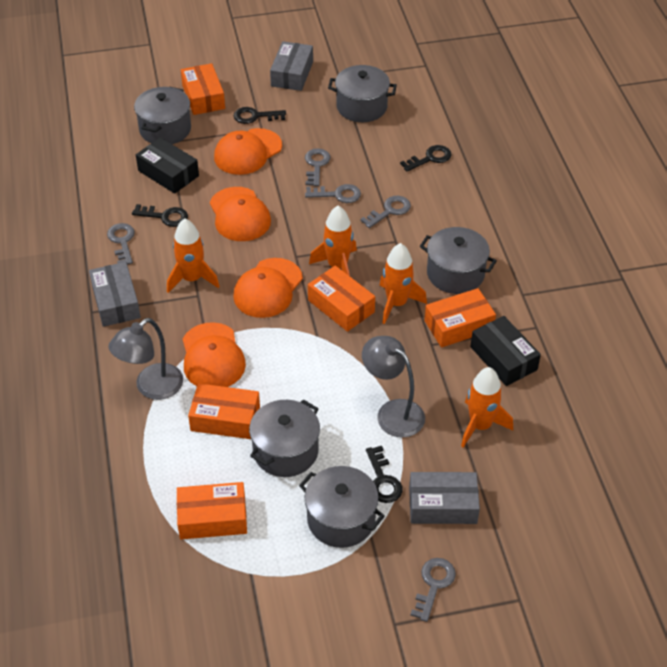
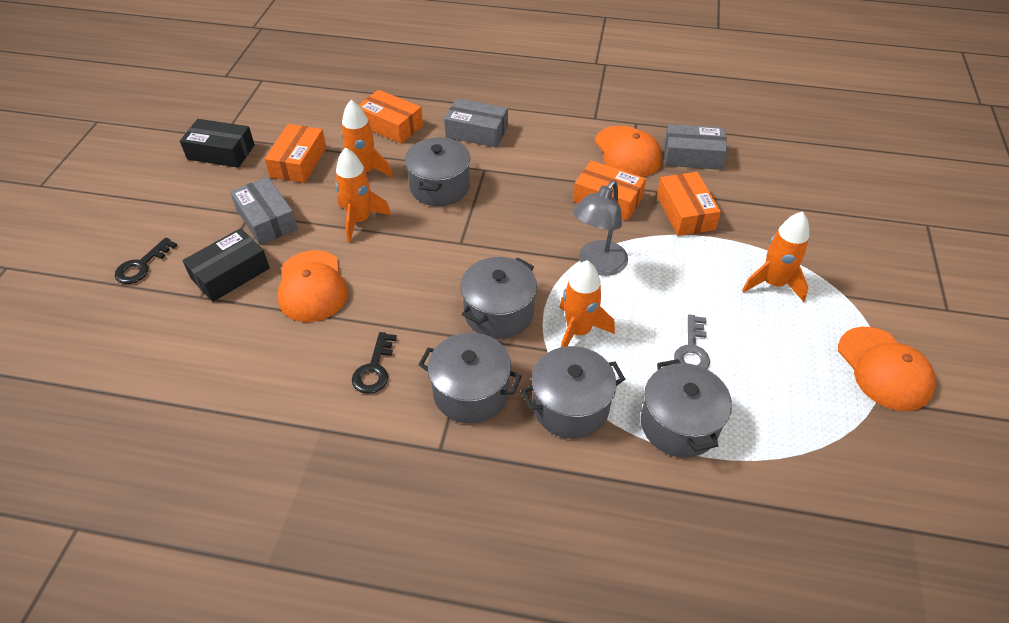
black key: [132,204,188,227] [234,107,286,124] [366,446,403,503] [400,145,452,172] = 4 -> [115,238,177,284] [352,332,397,394] = 2
grey key: [107,223,135,264] [305,148,330,186] [305,184,361,203] [360,196,411,228] [410,558,456,622] = 5 -> [674,315,710,369] = 1
grey lamp: [108,318,183,400] [362,336,425,438] = 2 -> [573,180,628,276] = 1
orange box: [177,482,247,539] [181,63,225,115] [188,383,260,439] [308,266,375,332] [424,288,496,348] = 5 -> [264,124,327,183] [359,90,423,144] [573,160,646,220] [657,172,721,236] = 4
orange cap: [183,322,246,387] [210,187,271,241] [214,128,282,175] [233,258,303,318] = 4 -> [277,250,348,322] [595,126,662,177] [838,327,935,411] = 3

